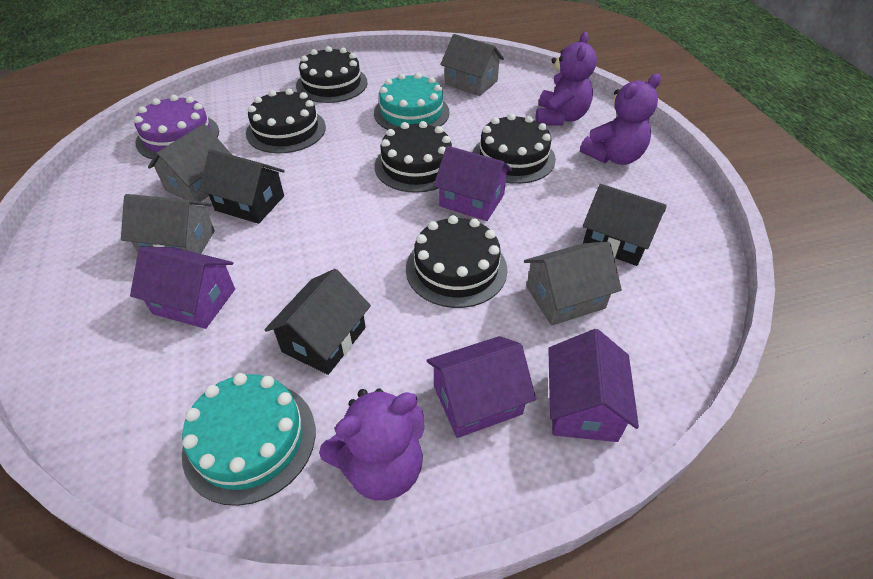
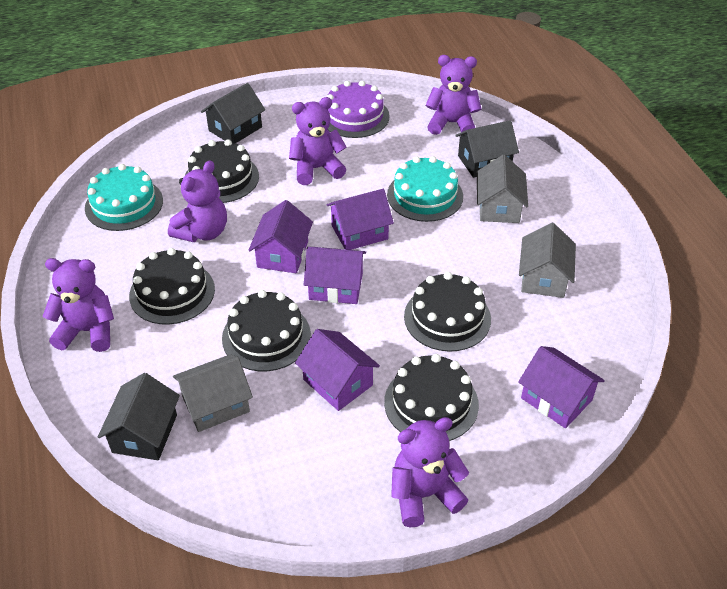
grey house: [121,194,215,254] [148,124,232,202] [440,34,504,96] [524,242,622,325] = 4 -> [173,354,253,432] [477,155,528,223] [519,223,576,298] = 3
purple house: [130,247,235,329] [426,336,536,438] [434,146,512,221] [548,329,639,442] = 4 -> [248,200,313,273] [295,329,380,411] [304,247,366,304] [326,189,394,250] [518,346,605,428] = 5
purple teddy bear: [319,388,424,501] [535,32,597,126] [580,74,661,165] = 3 -> [42,258,114,352] [168,161,227,242] [289,97,346,185] [391,417,469,527] [426,55,481,135] = 5

